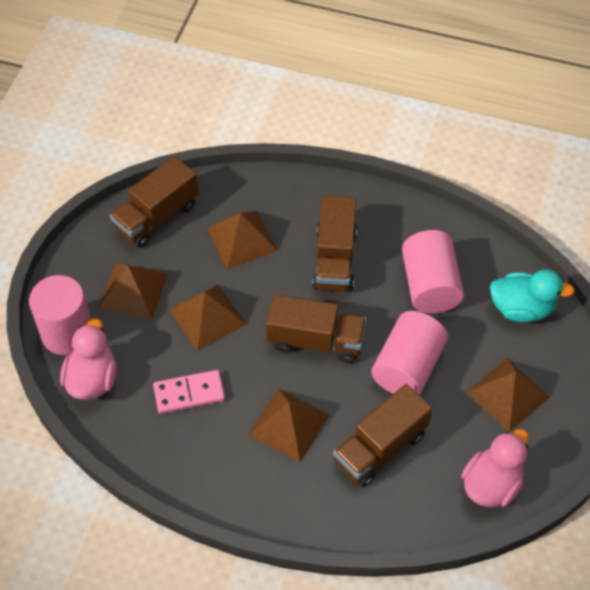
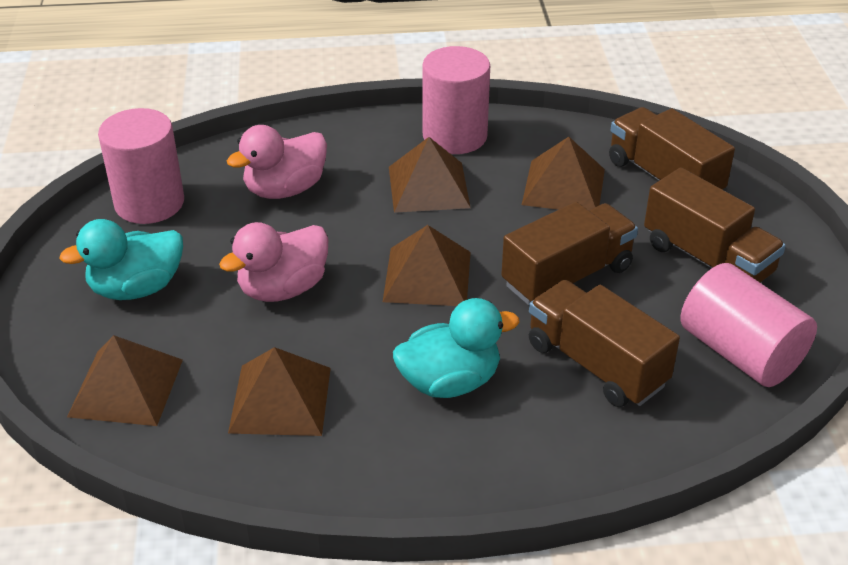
pink domino: [153,370,225,414] = 1 -> none = 0
turquoise duck: [490,269,575,322] = 1 -> [59,219,183,300] [393,298,520,398] = 2

